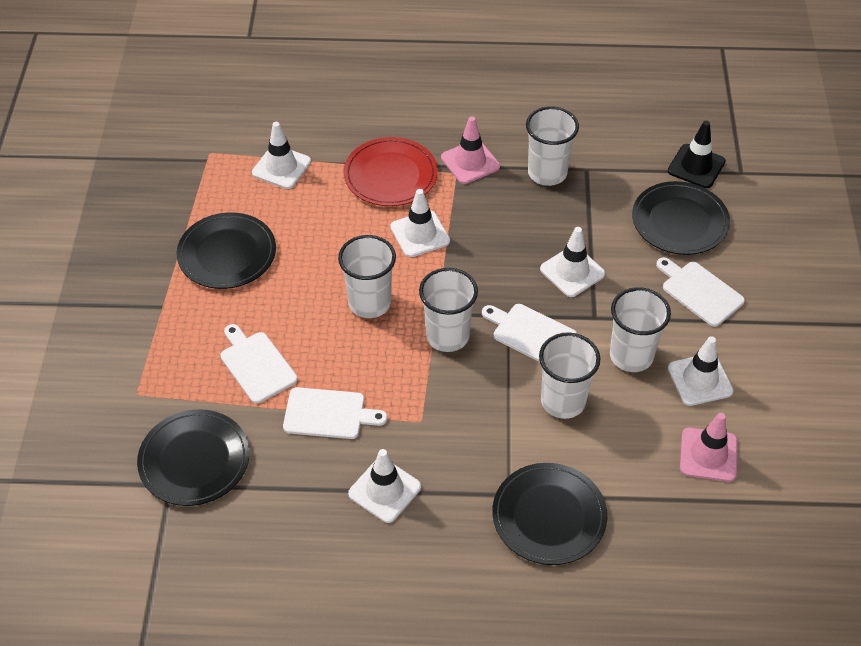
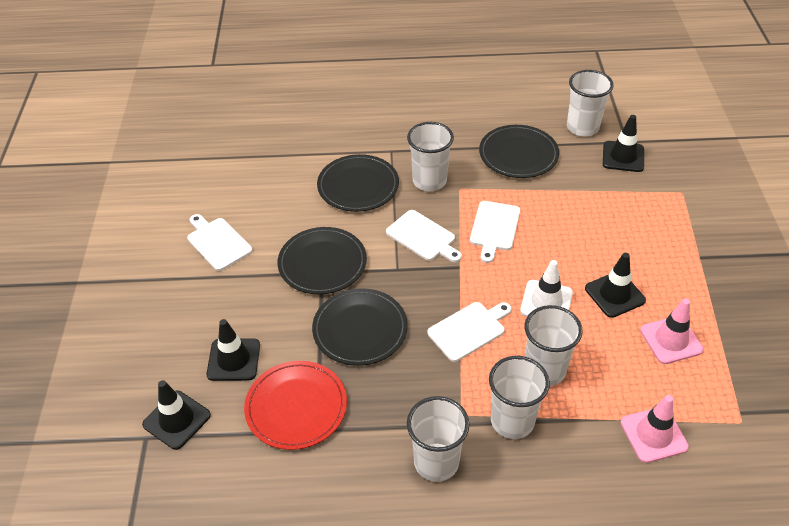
black traffic cone: [668,121,726,188] = 1 -> [142,380,211,450] [206,319,260,381] [585,253,646,318] [603,115,644,172] = 4
white traffic cone: [252,122,311,189] [348,449,421,523] [390,189,450,257] [540,227,605,297] [668,336,734,406] = 5 -> [520,260,573,317] = 1

